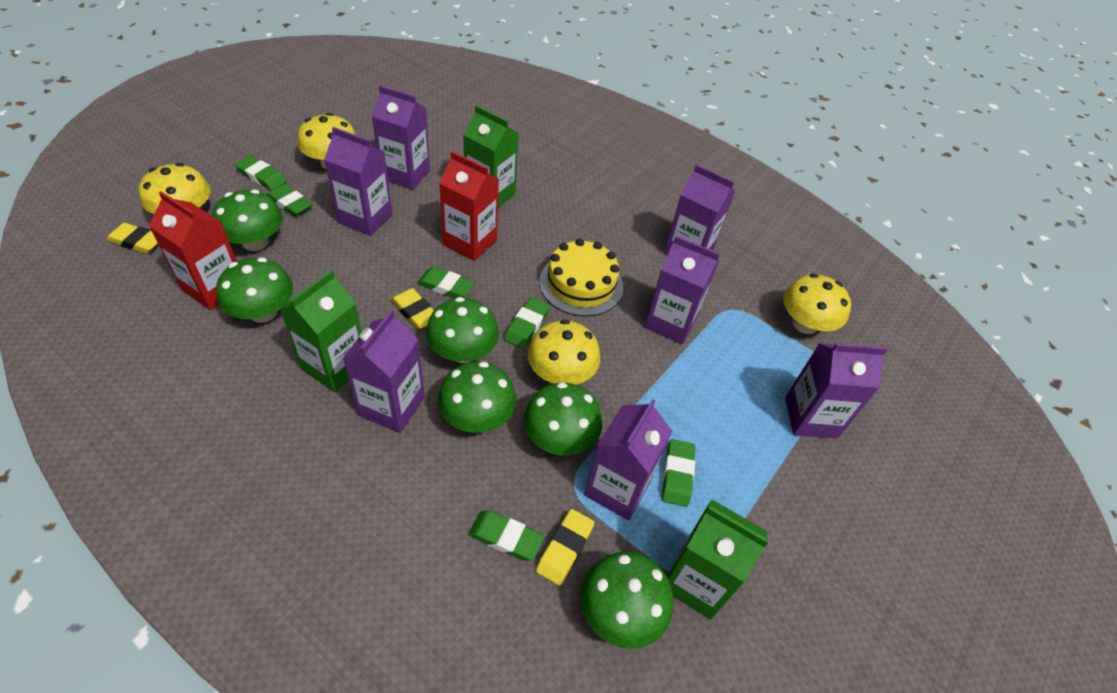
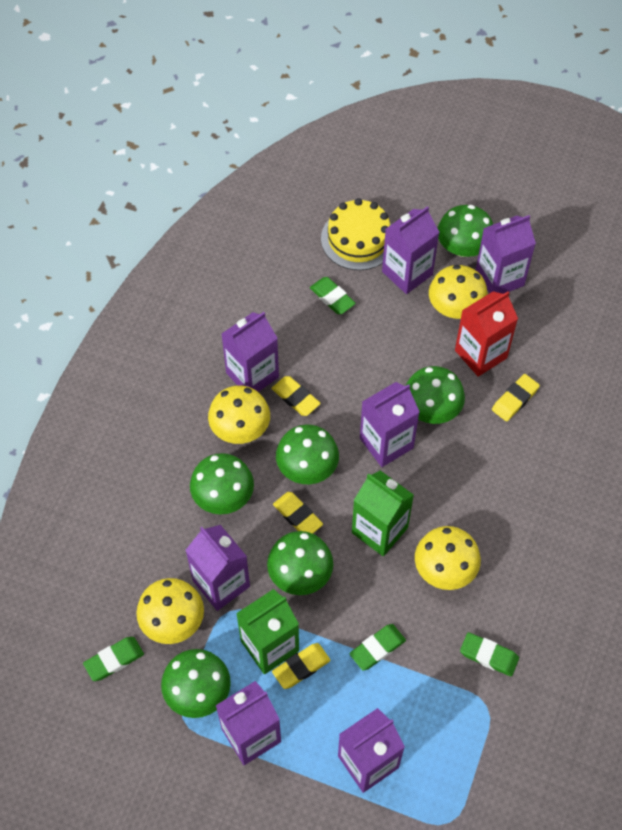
green carton: [280,270,362,392] [463,105,519,208] [667,499,769,619] = 3 -> [236,589,299,674] [352,470,414,556] = 2
green eraser: [235,156,287,190] [267,184,313,217] [417,267,475,299] [468,510,544,561] [504,297,550,349] [662,439,695,507] = 6 -> [83,637,144,681] [310,277,356,314] [349,624,406,671] [460,632,519,676] = 4
red carton: [149,191,237,310] [439,151,499,261] = 2 -> [455,291,518,377] = 1
yellow eraser: [106,223,158,254] [391,288,434,329] [536,509,595,586] = 3 -> [271,376,321,416] [272,643,331,689] [273,492,323,534] [492,374,540,422] = 4

